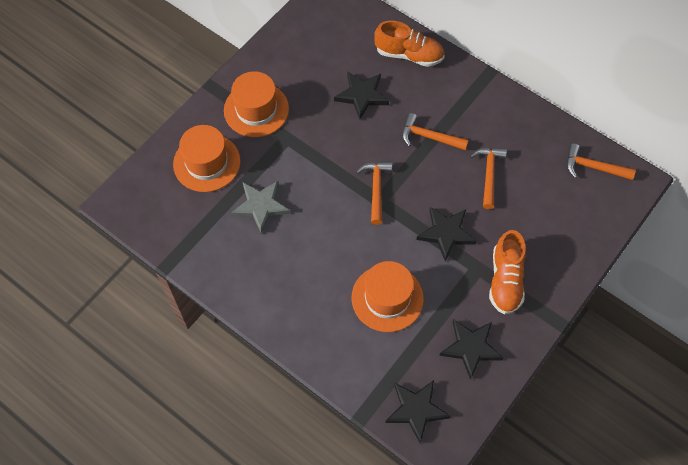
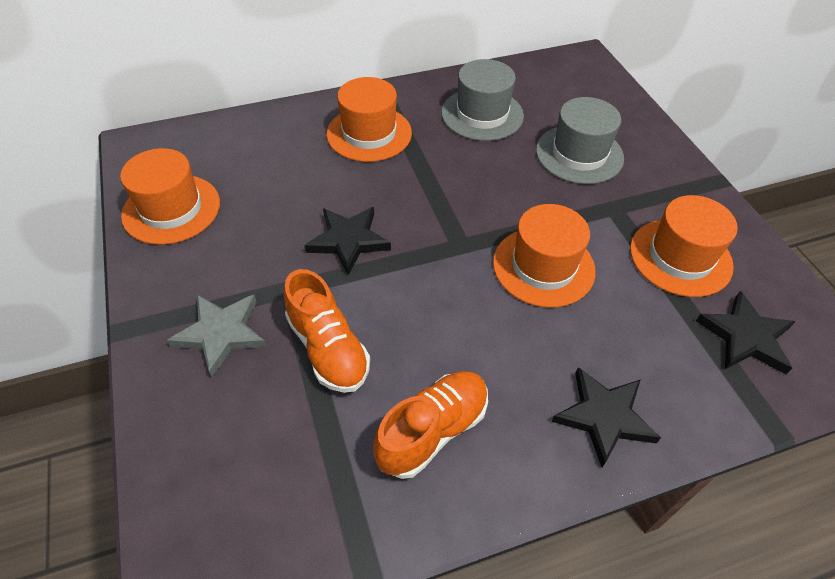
black star: [334,71,389,119] [385,380,451,443] [416,207,477,261] [439,319,504,380] = 4 -> [304,207,391,275] [551,367,661,467] [696,291,796,374] = 3
grey hat: none = 0 -> [441,59,524,141] [536,97,624,184] = 2
orange hammer: [356,161,392,225] [402,113,469,150] [470,148,507,209] [566,144,636,180] = 4 -> none = 0
orange hat: [173,125,241,192] [224,71,289,137] [352,261,424,332] = 3 -> [120,148,220,245] [326,77,412,162] [493,204,596,308] [630,195,738,297] = 4

